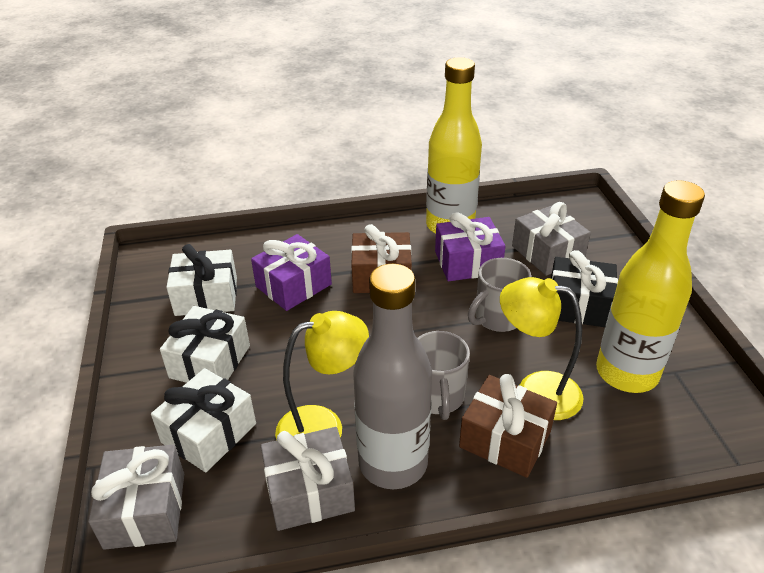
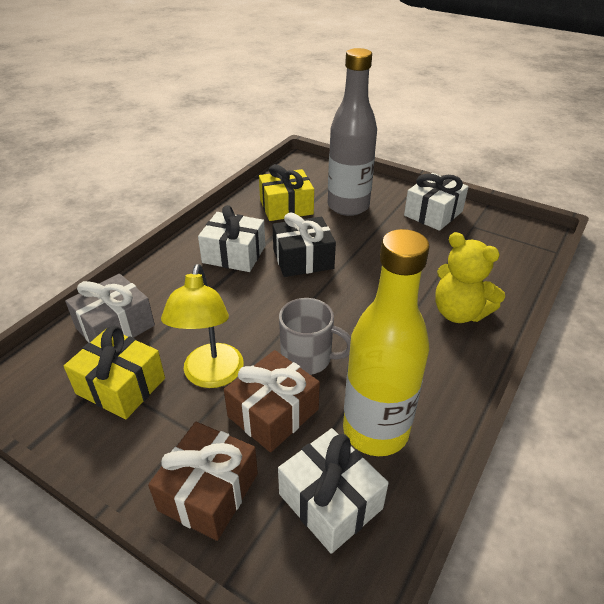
grey gift: [88,445,184,550] [261,427,355,531] [512,202,591,276] = 3 -> [65,274,155,343] = 1
grey mug: [418,331,470,420] [468,258,531,332] = 2 -> [279,298,351,375] = 1
purple gift: [251,234,332,311] [435,212,506,281] = 2 -> none = 0
yellow bottle: [426,57,482,234] [596,180,705,393] = 2 -> [343,229,430,456] = 1
yellow gift: none = 0 -> [64,326,165,419] [259,164,314,221] = 2
yellow lamp: [275,311,369,440] [500,277,583,420] = 2 -> [161,264,243,388] = 1
yellow teddy bear: none = 0 -> [435,232,505,323] = 1

